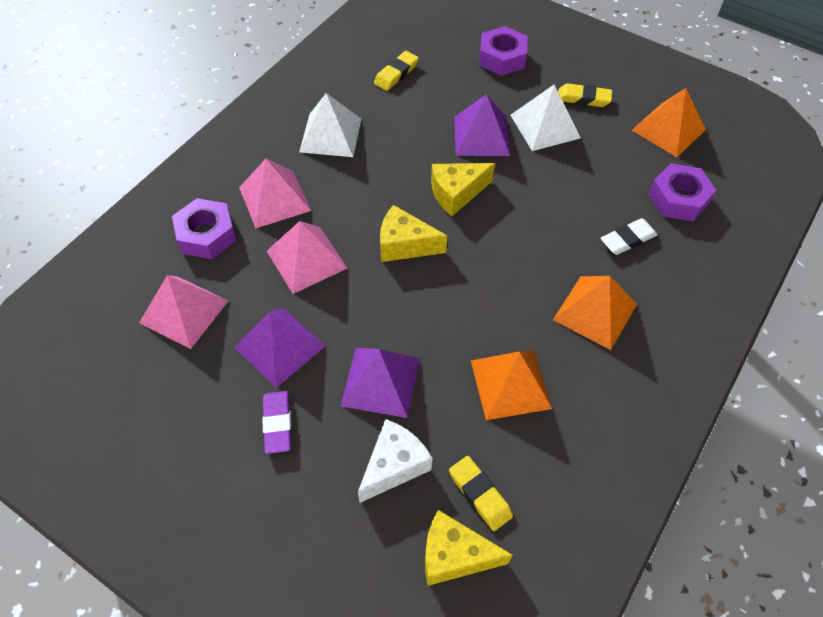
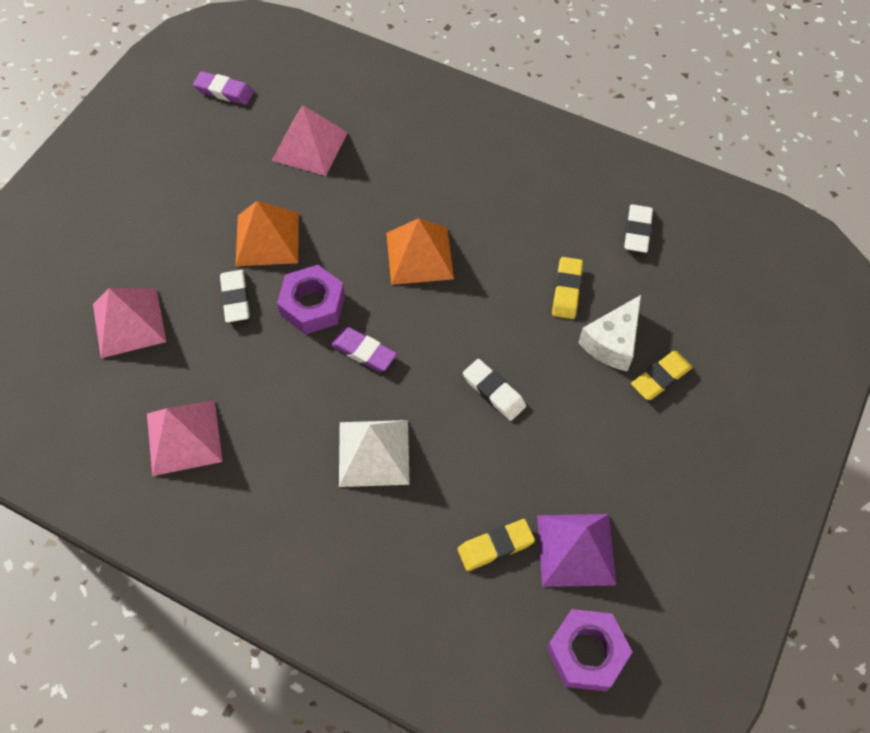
orange pyramid: [471,350,552,420] [553,276,637,350] [632,88,706,158] = 3 -> [236,201,299,266] [386,218,454,285] = 2
purple eraser: [262,391,292,454] = 1 -> [193,71,254,105] [330,327,397,372] = 2
purple nut: [172,198,237,259] [479,26,528,76] [649,163,716,221] = 3 -> [277,265,345,335] [546,609,632,691] = 2
purple pyramid: [234,308,325,388] [341,348,420,418] [454,94,510,156] = 3 -> [537,514,616,587] = 1
white eraser: [600,218,658,255] = 1 -> [220,270,250,323] [463,359,526,421] [624,204,653,253] = 3
white pyramid: [299,93,361,157] [511,85,581,151] = 2 -> [339,420,410,487] = 1
yellow cheese: [380,205,447,262] [425,510,512,586] [431,163,495,216] = 3 -> none = 0

